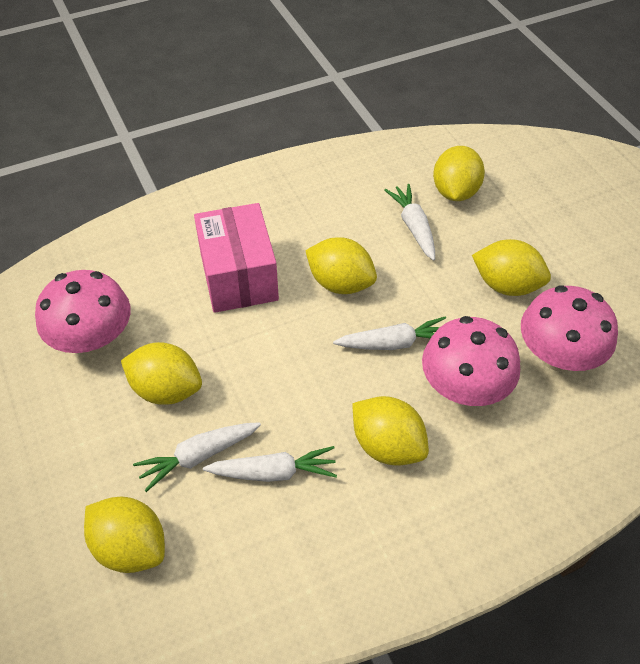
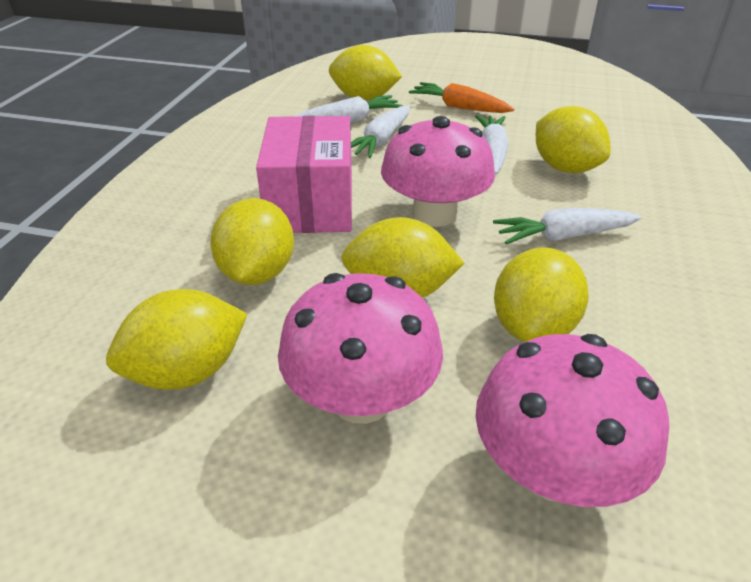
orange carrot: none = 0 -> [409,82,514,113] = 1

